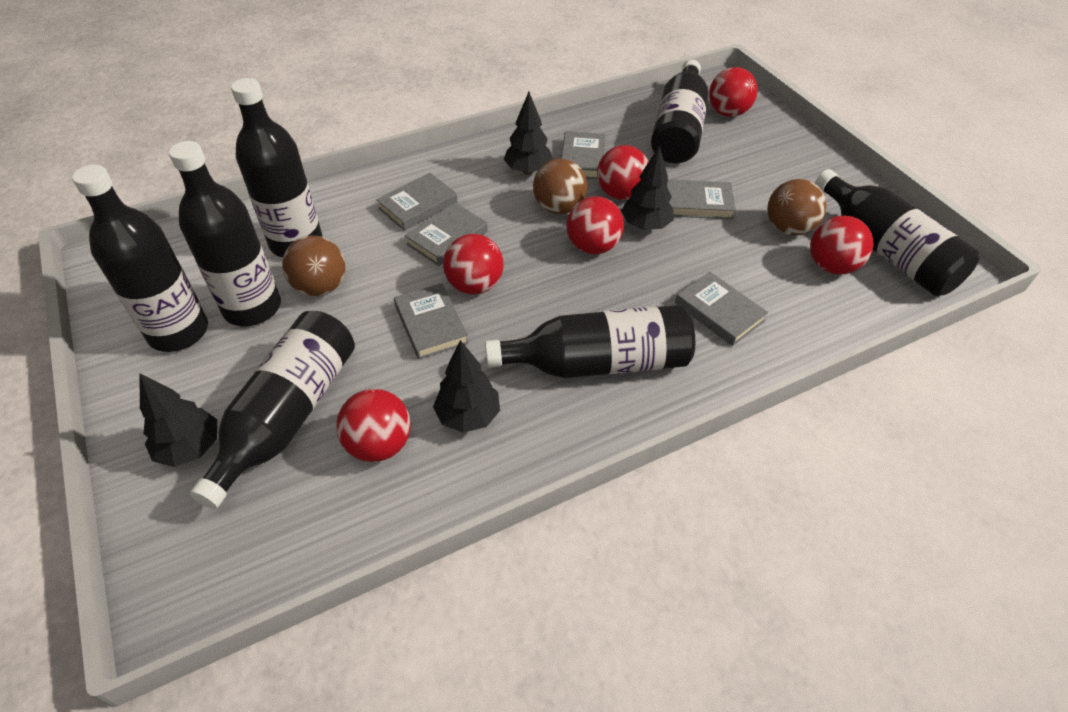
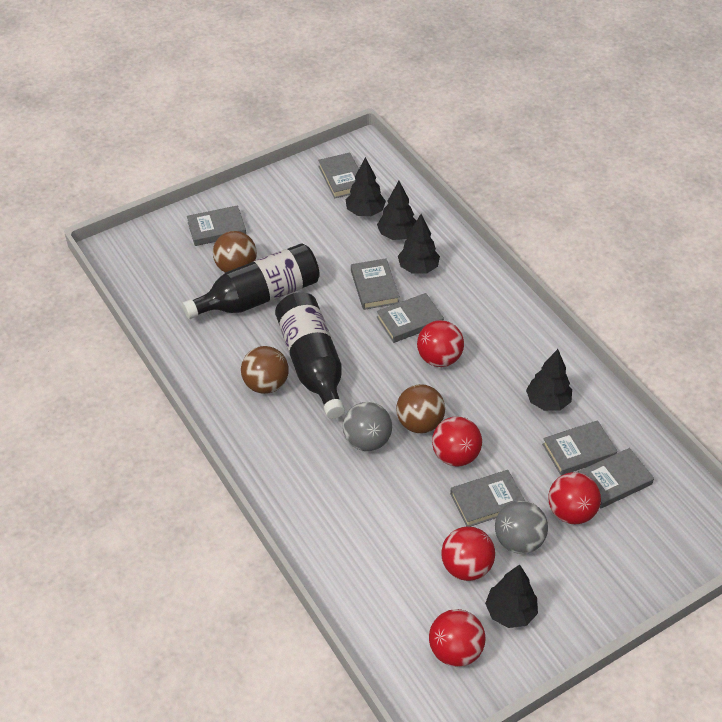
black bottle: [72,165,208,352] [169,141,281,326] [189,311,355,509] [231,78,322,257] [485,305,695,378] [651,60,709,164] [815,169,979,296] = 7 -> [182,243,320,319] [275,292,345,419] = 2
black tree: [139,373,217,467] [433,340,500,433] [504,92,553,175] [621,145,674,230] = 4 -> [345,157,386,216] [377,181,417,240] [398,214,440,274] [485,564,538,628] [526,349,572,411] = 5
grey ball: none = 0 -> [343,402,392,451] [495,501,548,554] = 2
grey book: [377,173,457,231] [394,283,469,359] [405,203,488,266] [561,131,606,179] [666,179,736,219] [675,272,768,346] = 6 -> [187,205,246,246] [318,152,359,199] [351,259,400,310] [376,293,444,343] [450,470,525,527] [542,420,617,476] [578,448,654,508] = 7
red ball: [336,389,411,462] [443,234,503,295] [566,196,624,254] [597,145,648,200] [709,67,758,117] [810,216,873,275] = 6 -> [417,320,464,367] [429,609,486,667] [432,417,482,466] [441,526,495,581] [548,472,601,524] = 5

